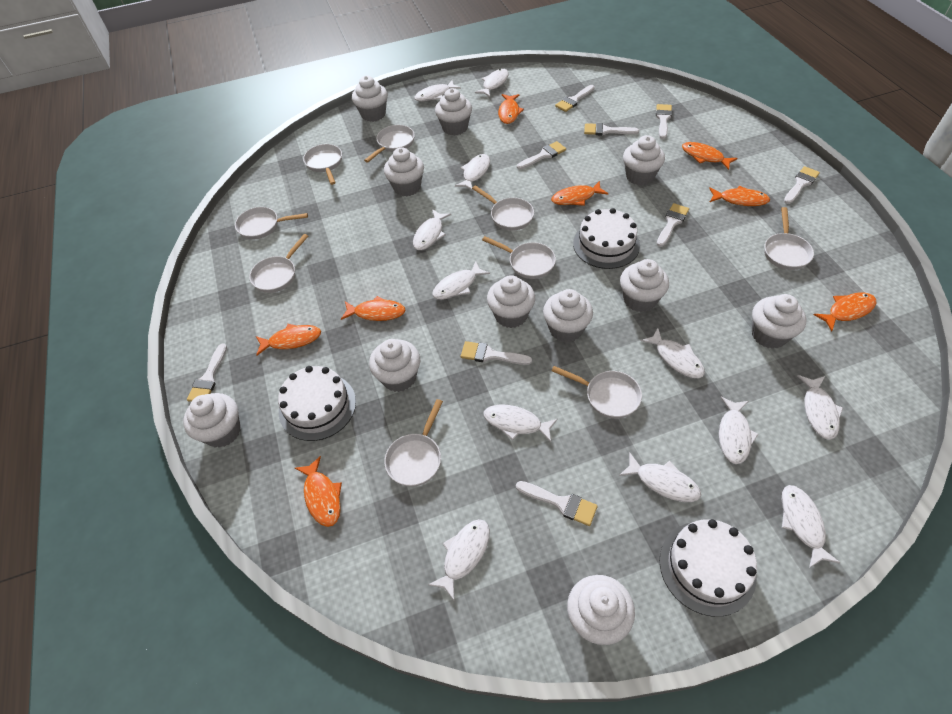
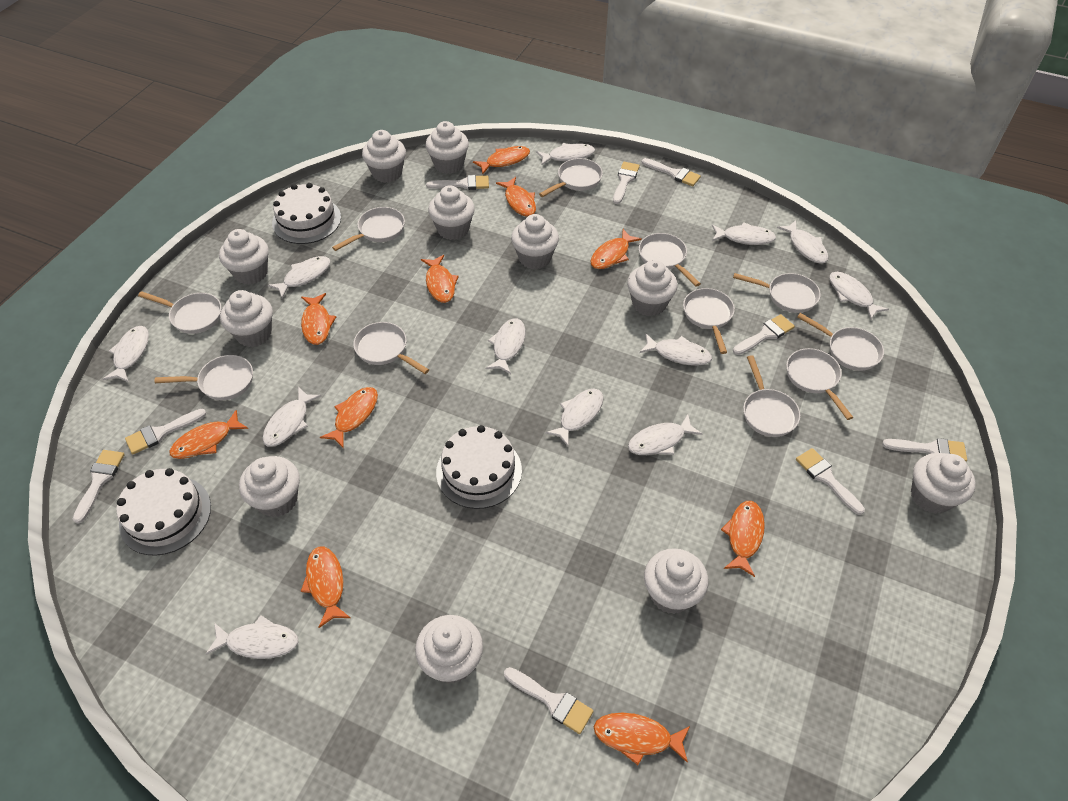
orange fish: [256,324,321,356] [295,456,342,527] [341,296,406,321] [498,94,524,124] [551,181,608,206] [682,142,738,170] [709,186,770,206] [813,292,876,331] = 8 -> [169,410,248,459] [301,293,336,345] [301,547,351,628] [320,387,378,448] [421,255,459,303] [473,146,530,174] [496,177,536,217] [590,229,642,269] [594,713,690,765] [721,501,765,577] = 10
white pan: [235,207,308,239] [249,234,308,293] [303,144,342,185] [364,125,415,163] [384,399,443,487] [472,185,534,231] [482,236,556,279] [551,366,642,419] [764,207,814,270] = 9 -> [138,291,222,334] [154,355,253,400] [332,207,405,251] [353,322,429,374] [539,158,603,197] [639,233,701,287] [683,288,735,354] [733,273,821,313] [743,355,800,437] [786,348,853,420] [797,313,884,371] = 11

